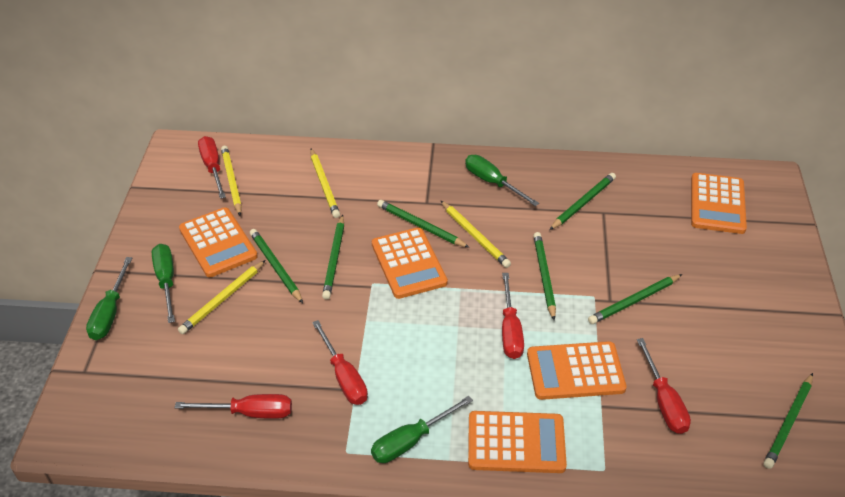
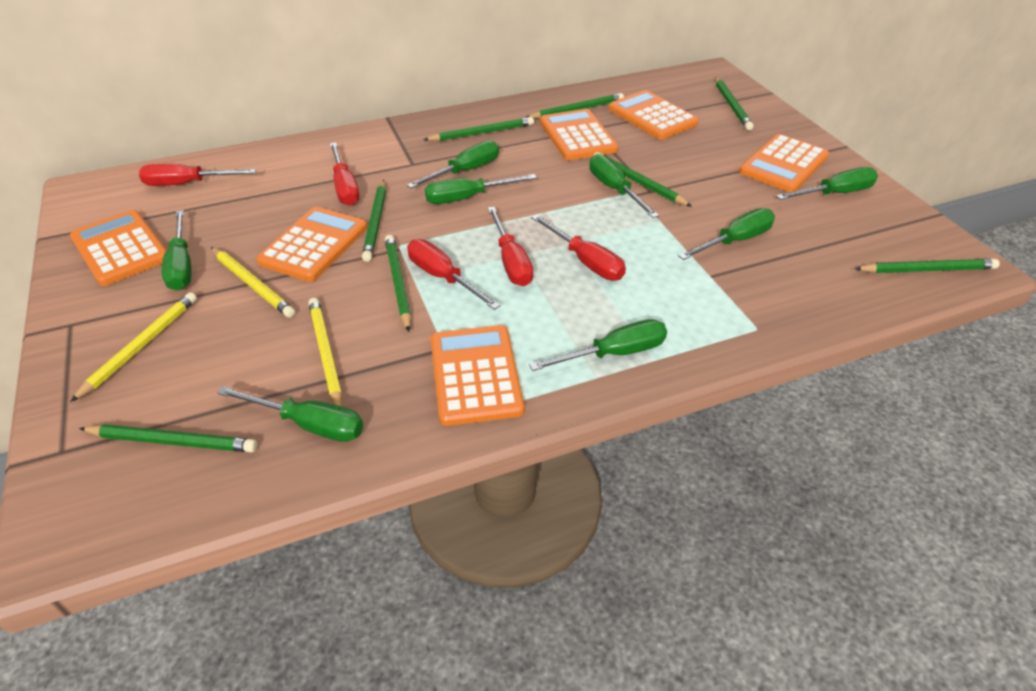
green pencil: [250,229,303,303] [322,215,344,299] [377,200,470,248] [533,232,556,321] [549,173,616,230] [588,274,683,324] [764,373,813,469] = 7 -> [79,424,257,453] [362,180,386,262] [385,235,411,332] [423,117,534,141] [525,93,624,119] [594,152,692,207] [715,77,753,130] [854,259,1000,273] = 8
green screwdriver: [86,257,132,340] [152,244,175,323] [371,396,473,463] [465,155,539,206] = 4 -> [162,210,192,290] [217,386,363,442] [407,140,499,188] [425,174,537,204] [529,319,667,371] [589,154,659,218] [678,208,775,260] [776,167,878,200] = 8
orange calculator: [179,207,258,277] [372,227,448,299] [468,411,567,473] [527,341,627,400] [691,173,747,234] = 5 -> [70,210,167,286] [256,207,367,282] [431,325,524,426] [540,109,618,160] [609,90,699,140] [739,134,829,192] = 6
yellow pencil: [178,260,266,334] [221,146,242,216] [310,148,340,218] [441,201,511,268] = 4 -> [70,292,197,402] [211,247,295,318] [308,298,342,406] = 3

